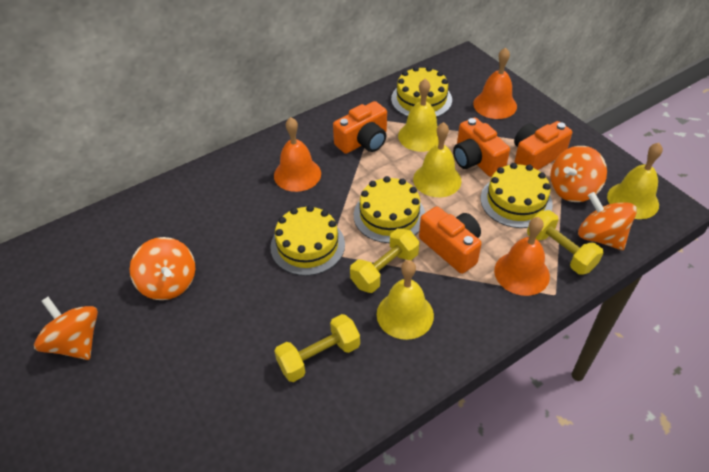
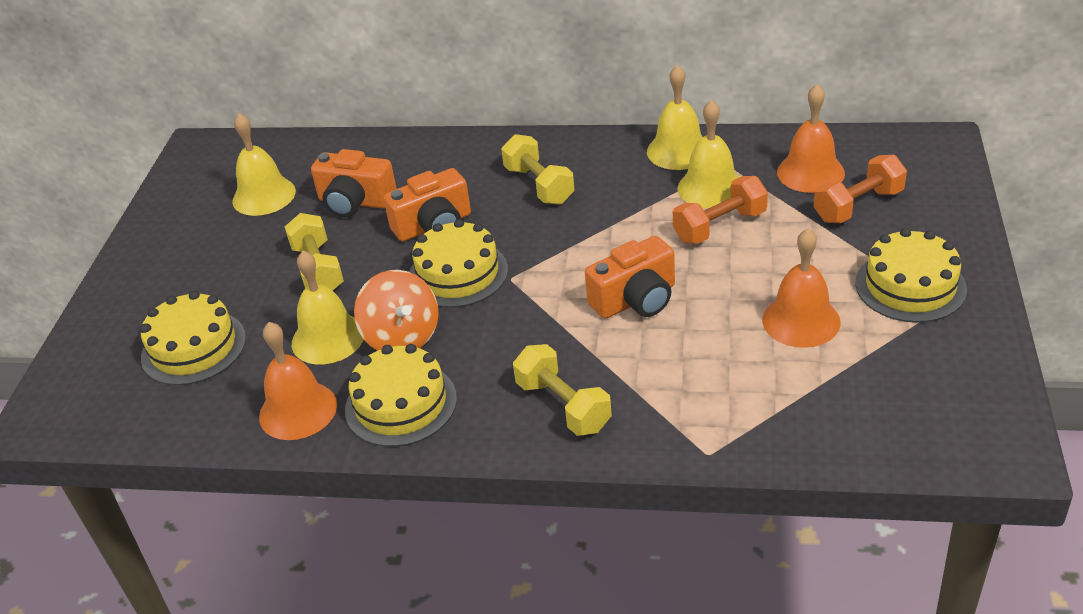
orange camera: [333,101,387,154] [419,206,482,274] [453,117,510,177] [514,121,572,170] = 4 -> [311,149,397,217] [383,168,471,242] [585,236,675,319] = 3
orange dumbbell: none = 0 -> [673,176,768,244] [814,155,907,223] = 2
orange spinning top: [34,297,98,360] [130,237,195,300] [550,146,607,202] [578,192,637,250] = 4 -> [354,270,439,351] = 1

